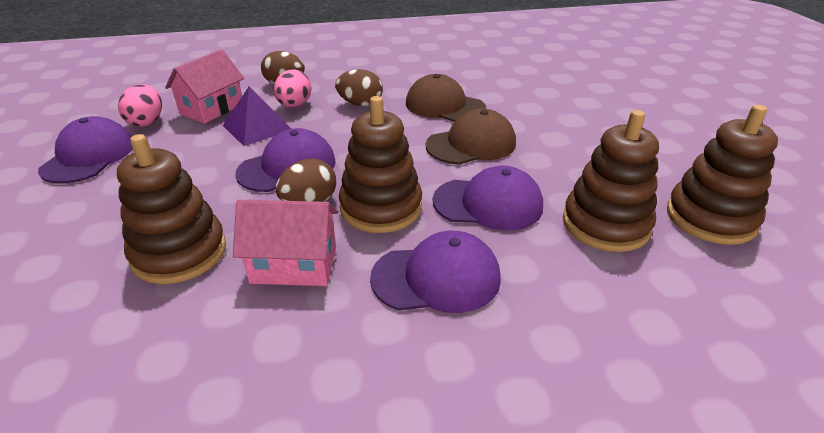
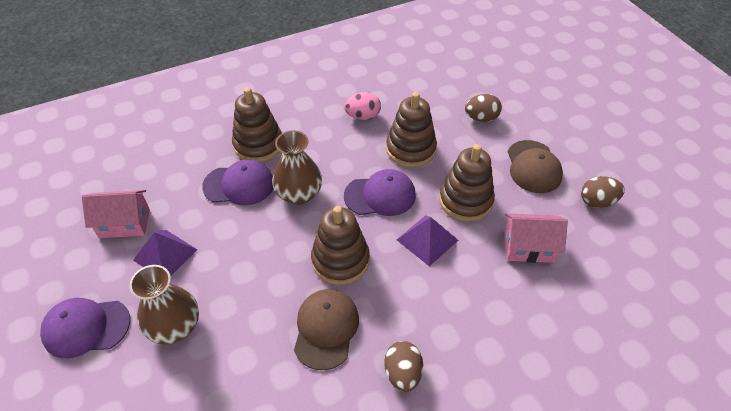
brown vase: none = 0 -> [129,265,199,345] [272,131,322,205] = 2
pink egg: [118,84,162,127] [274,69,312,108] = 2 -> [344,92,381,120] = 1
purple cap: [38,116,133,184] [235,128,336,192] [370,231,501,313] [433,166,543,231] = 4 -> [40,298,130,358] [202,159,273,205] [344,169,416,216] = 3
purple pyramid: [223,87,291,146] = 1 -> [133,230,197,277] [397,215,458,266] = 2

